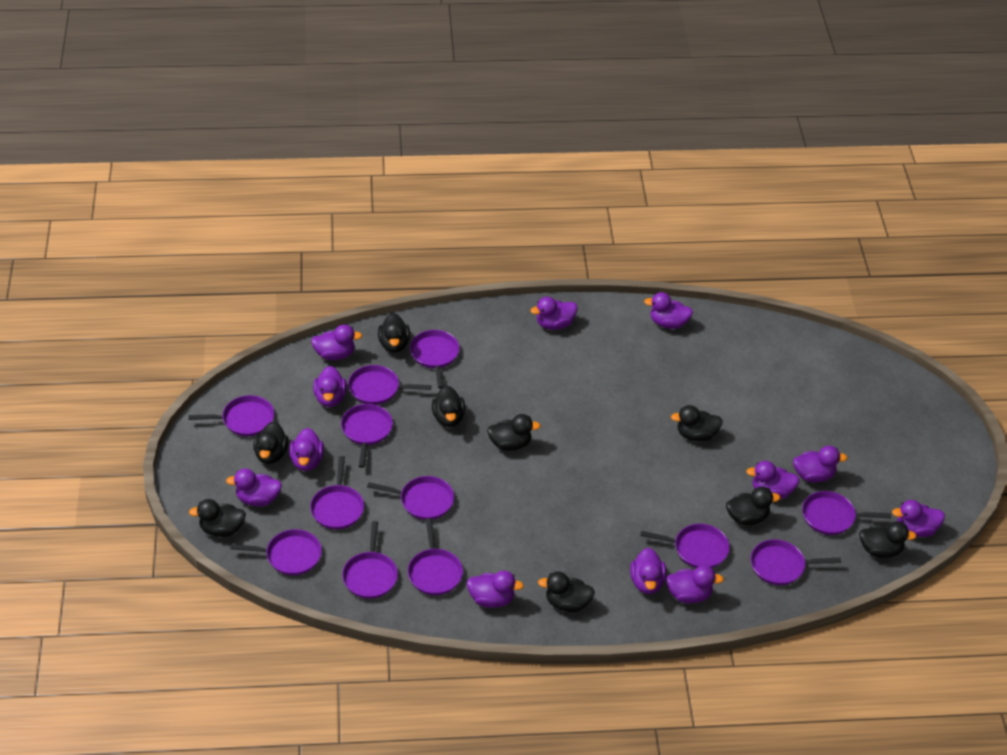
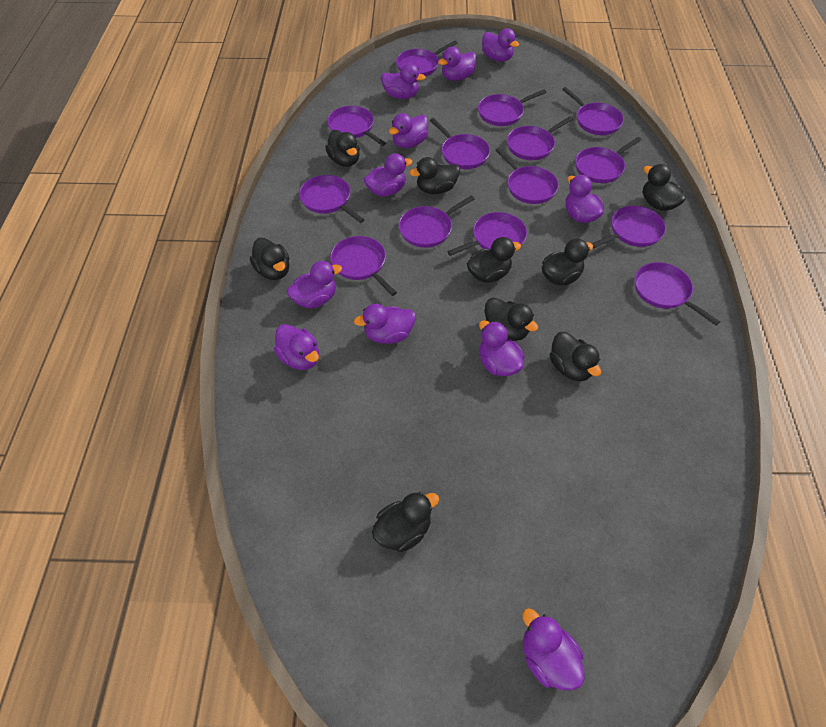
purple duck: [226,468,282,507] [289,428,324,471] [311,324,362,360] [313,366,347,407] [467,571,524,608] [530,297,578,330] [630,548,666,594] [644,292,693,329] [666,565,724,603] [746,461,800,499] [793,446,848,483] [892,500,945,537] = 12 -> [274,324,319,370] [287,261,342,308] [354,304,416,344] [364,153,412,197] [381,63,426,99] [389,113,428,148] [438,47,476,81] [479,320,524,377] [482,28,519,62] [522,608,585,690] [565,175,604,223] = 11
purple pan: [188,395,274,436] [230,529,322,575] [310,456,364,530] [341,404,393,468] [342,521,398,599] [348,365,431,405] [367,476,454,520] [408,518,463,595] [410,330,460,389] [641,524,730,568] [751,539,841,585] [802,491,891,535] = 12 -> [299,175,365,223] [327,106,386,146] [330,236,397,296] [396,41,458,76] [399,196,474,248] [430,118,490,169] [447,212,527,256] [478,89,547,126] [495,148,559,204] [507,116,573,160] [562,87,624,135] [575,137,641,183] [592,206,666,248] [634,262,720,325] = 14

